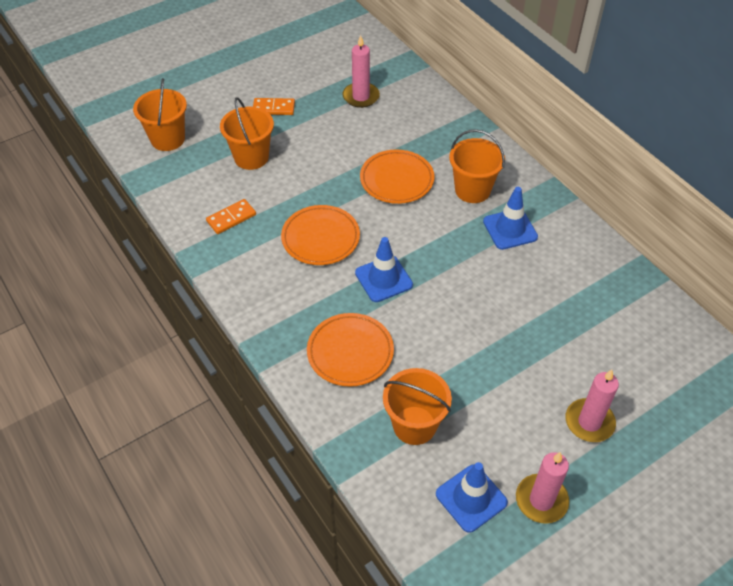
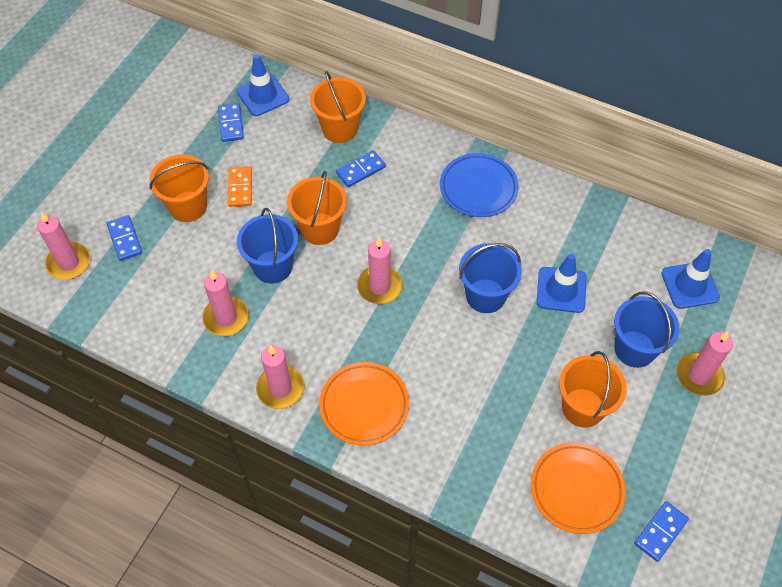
blue bucket: none = 0 -> [237,208,298,284] [459,243,522,313] [614,292,680,368] = 3
blue domino: none = 0 -> [107,215,142,261] [218,103,244,142] [336,150,386,187] [634,501,689,562] = 4
blue plate: none = 0 -> [440,153,519,217] = 1
orange domino: [206,199,256,234] [253,98,295,115] = 2 -> [228,166,252,207] = 1
orange plate: [281,205,360,265] [307,313,394,387] [360,149,434,204] = 3 -> [319,362,409,446] [531,442,626,534] = 2
pink candle: [342,35,380,108] [516,452,569,524] [565,369,619,442] = 3 -> [37,212,91,280] [202,270,249,336] [256,345,304,409] [357,237,403,304] [676,331,733,396] = 5

